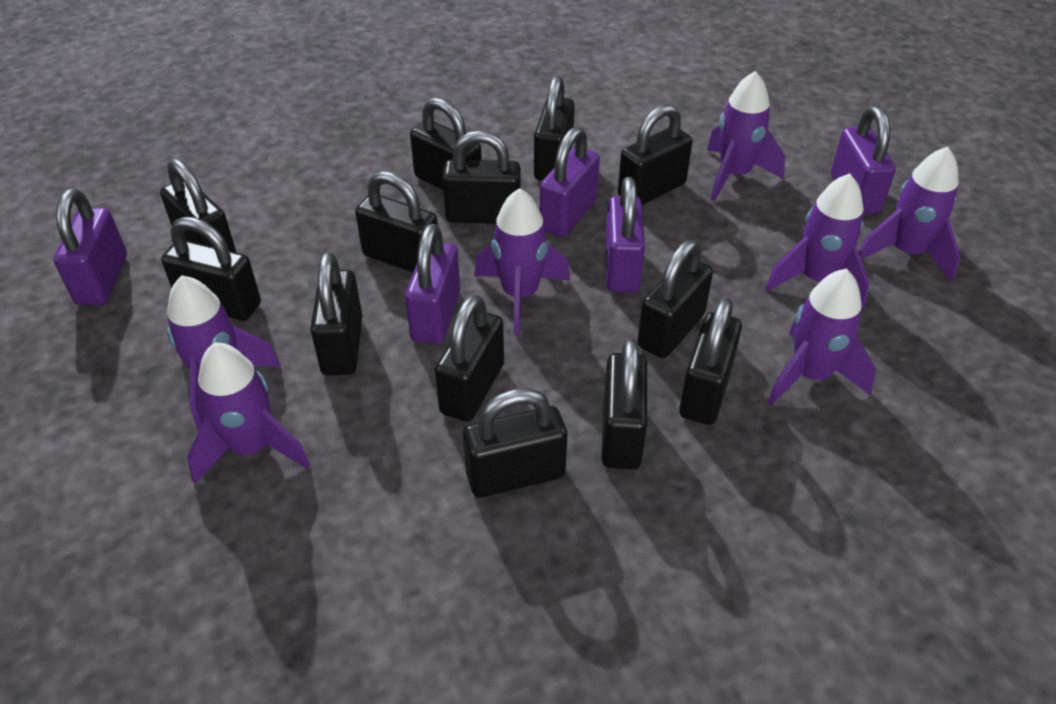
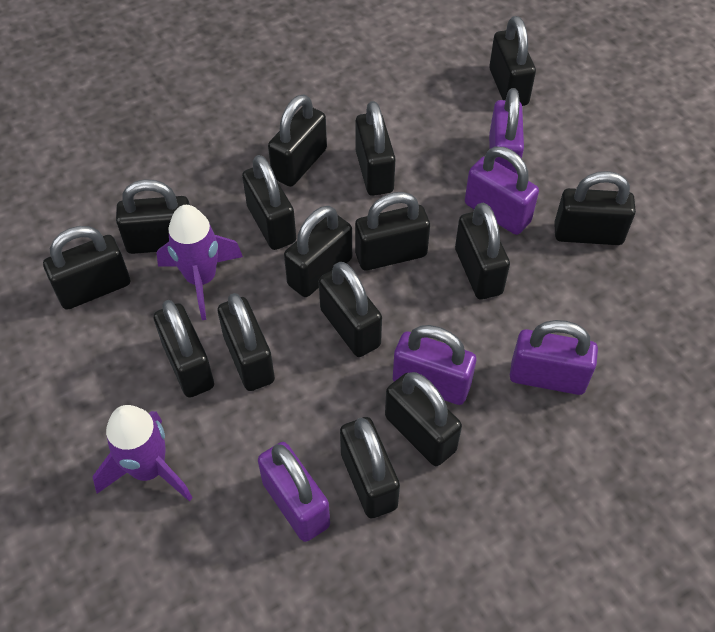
black padlock: [160,159,237,253] [161,217,261,321] [310,252,362,375] [355,171,438,272] [410,97,482,190] [435,295,504,421] [442,131,521,224] [463,388,567,498] [534,76,575,181] [601,338,647,469] [618,104,693,205] [637,240,713,358] [679,298,742,425] = 13 -> [43,226,130,310] [116,179,190,254] [153,300,214,398] [218,293,275,391] [242,155,296,250] [268,94,327,187] [284,206,352,297] [319,262,382,357] [340,417,400,518] [355,101,396,196] [355,192,430,271] [385,372,462,466] [455,202,510,300] [489,16,536,106] [554,171,636,245] = 15
purple rocket: [167,276,281,430] [187,343,310,484] [474,188,570,336] [707,71,785,201] [765,173,870,309] [767,269,876,406] [858,147,960,282] = 7 -> [92,405,193,501] [156,205,243,320] = 2

